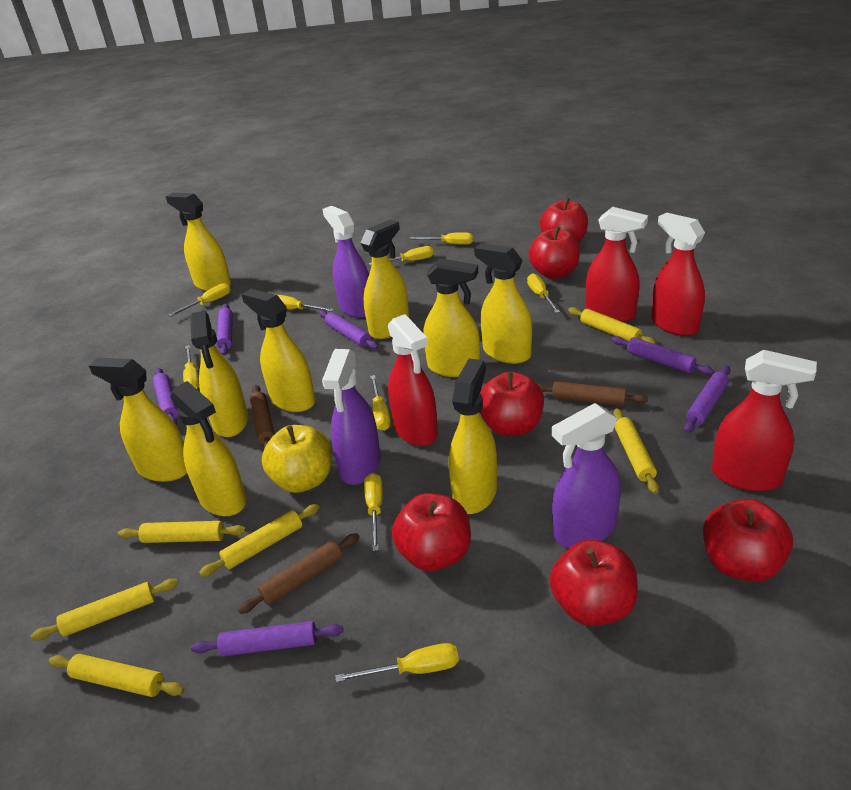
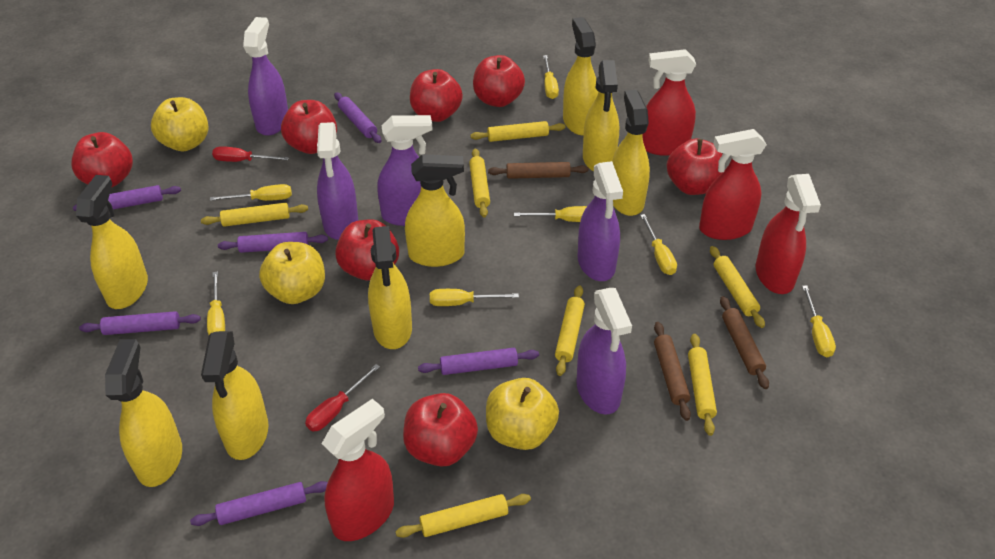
purple spray bottle: [322,206,369,318] [322,349,380,485] [552,403,621,548] = 3 -> [243,17,288,136] [317,122,358,240] [377,115,433,226] [576,288,632,415] [578,161,623,281] = 5
red apple: [392,493,471,571] [480,372,544,436] [528,226,580,279] [540,198,588,242] [549,539,638,626] [703,499,793,582] = 6 -> [71,132,133,188] [281,100,337,154] [335,220,399,281] [403,393,478,467] [410,69,463,122] [473,55,525,107] [667,139,723,195] = 7
red screwdriver: none = 0 -> [212,146,289,162] [305,364,380,431] = 2
yellow apple: [262,425,332,493] = 1 -> [151,97,208,151] [259,242,325,304] [486,378,559,450] = 3
yellow rolling pin: [31,578,179,640] [49,654,184,697] [118,521,246,543] [199,504,320,577] [568,307,656,344] [613,408,659,494] = 6 -> [201,203,308,227] [395,494,531,538] [469,149,490,218] [470,121,565,142] [555,285,585,376] [688,334,717,436] [710,246,765,328] = 7
yellow screwdriver: [168,283,231,317] [183,345,199,389] [277,295,334,312] [335,643,459,682] [364,473,383,551] [369,246,434,265] [370,375,391,431] [410,232,473,245] [527,273,560,313] = 9 -> [207,271,225,335] [210,184,292,201] [430,289,519,306] [514,206,587,222] [543,55,559,99] [640,214,677,275] [802,286,836,357] = 7
yellow spray bottle: [89,358,187,482] [166,193,231,291] [170,381,246,516] [190,311,248,437] [241,289,315,412] [361,219,409,339] [423,258,480,377] [449,359,497,514] [474,243,532,364] = 9 -> [76,175,148,309] [105,339,182,487] [201,331,268,460] [368,226,412,349] [405,154,465,267] [563,17,598,135] [583,60,619,171] [612,90,650,216] = 8

